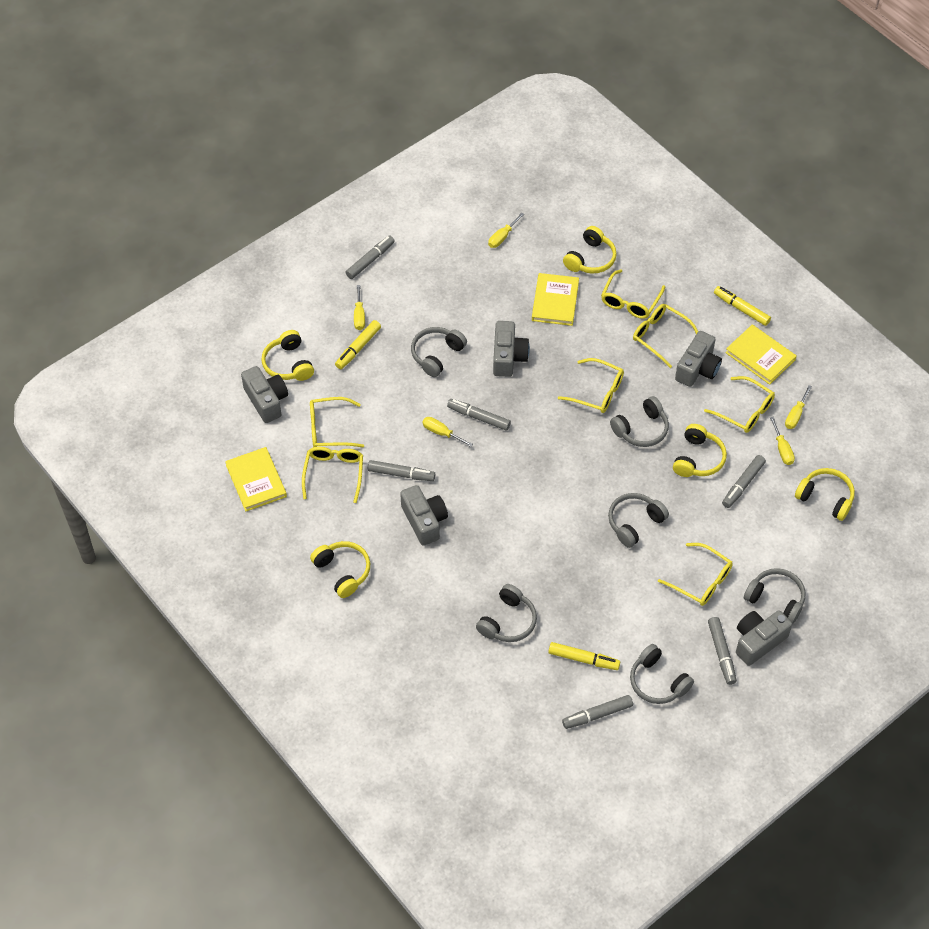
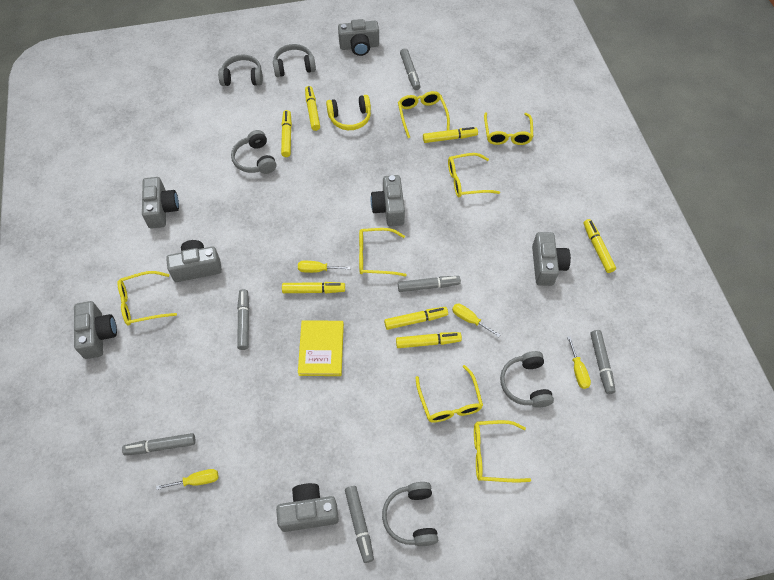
grey camera: [241,366,288,423] [400,485,448,546] [493,321,530,377] [675,331,722,387] [736,610,792,666] = 5 -> [74,301,117,359] [142,177,179,229] [166,240,222,282] [276,483,339,532] [338,19,379,56] [371,175,405,226] [532,232,571,286] = 7
grey headphones: [411,327,467,377] [476,584,537,642] [608,493,669,548] [610,396,669,447] [630,644,694,704] [744,568,806,624] = 6 -> [218,54,263,86] [231,130,277,174] [273,44,316,77] [382,482,438,546] [500,351,554,408] = 5
yellow book: [225,447,287,511] [532,273,579,326] [725,325,796,385] = 3 -> [298,320,344,376] = 1
yellow headphones: [261,330,314,381] [310,541,370,598] [563,226,617,274] [673,424,727,477] [795,468,855,521] = 5 -> [326,95,371,130] = 1
yellow marker: [335,320,381,369] [548,642,620,670] [714,286,771,326] = 3 -> [281,110,292,157] [282,282,345,293] [305,86,320,131] [384,307,448,330] [396,332,462,348] [423,127,478,143] [584,219,616,273] = 7
yellow screwdriver: [354,285,365,330] [422,417,473,447] [488,213,524,248] [770,417,795,465] [785,385,812,429] = 5 -> [156,469,219,490] [298,261,350,273] [452,304,501,337] [567,336,591,389] = 4

